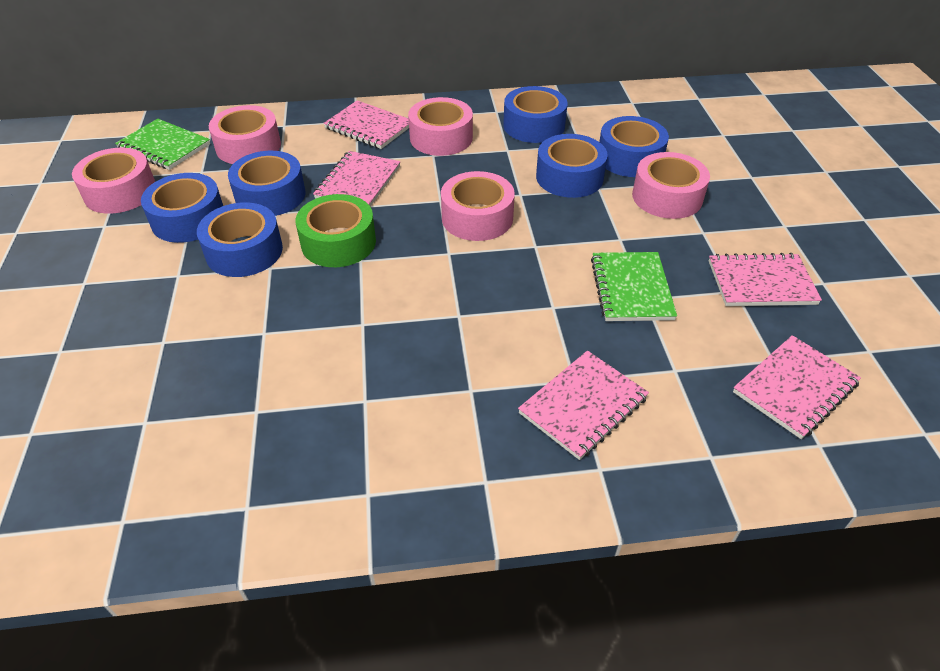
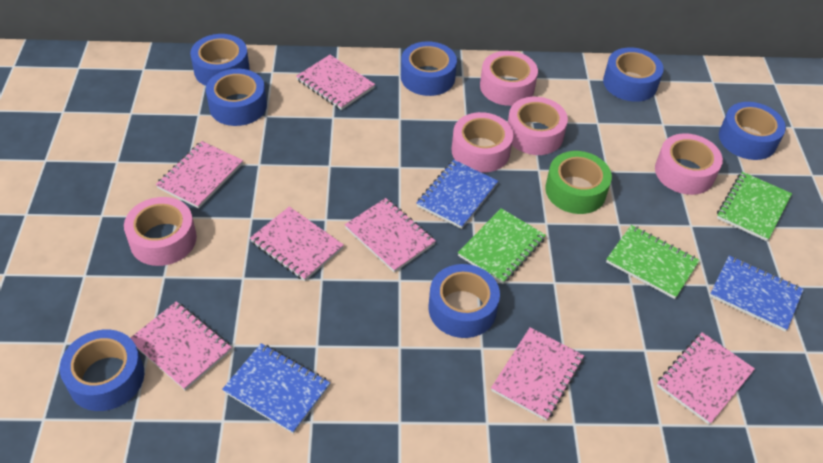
blue notebook: none = 0 -> [222,343,330,434] [417,160,498,229] [710,256,804,332] = 3
blue tape: [141,173,223,243] [197,202,283,277] [228,151,305,216] [503,86,568,143] [536,134,608,198] [599,116,669,177] = 6 -> [60,330,144,411] [190,34,250,86] [206,69,267,126] [401,41,457,96] [429,264,500,338] [603,47,664,102] [719,102,786,160] = 7
green notebook: [115,119,210,170] [591,252,677,321] = 2 -> [458,208,546,284] [606,225,700,299] [717,172,792,241] = 3
pink notebook: [313,151,400,207] [324,100,409,149] [518,351,649,460] [709,253,822,306] [733,335,861,439] = 5 -> [130,301,232,390] [156,141,243,209] [250,206,344,281] [296,55,375,110] [345,198,436,273] [491,327,584,421] [657,332,755,425] = 7

